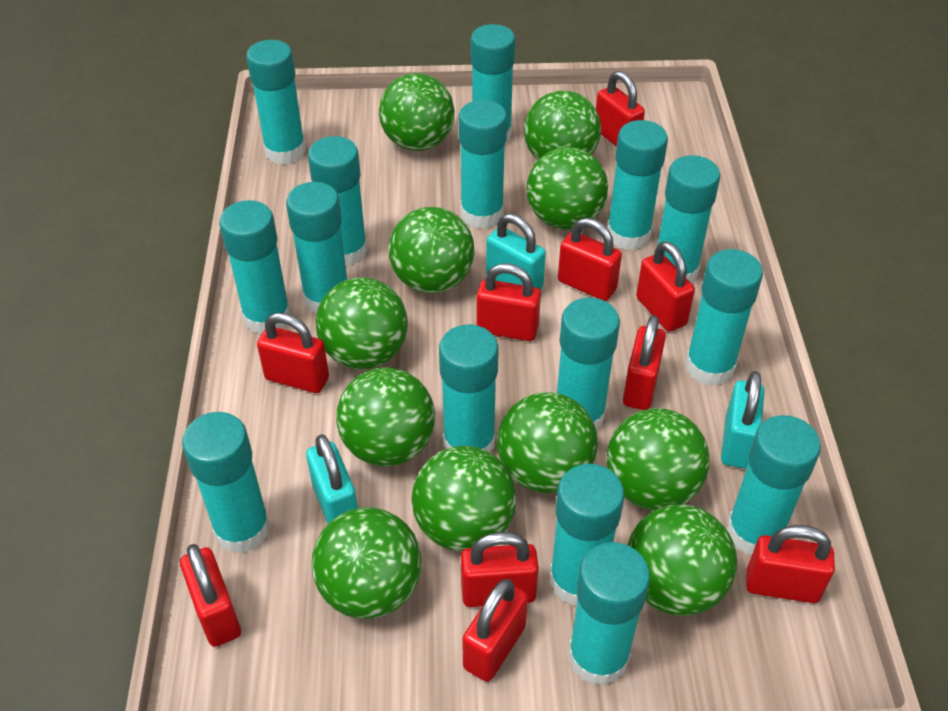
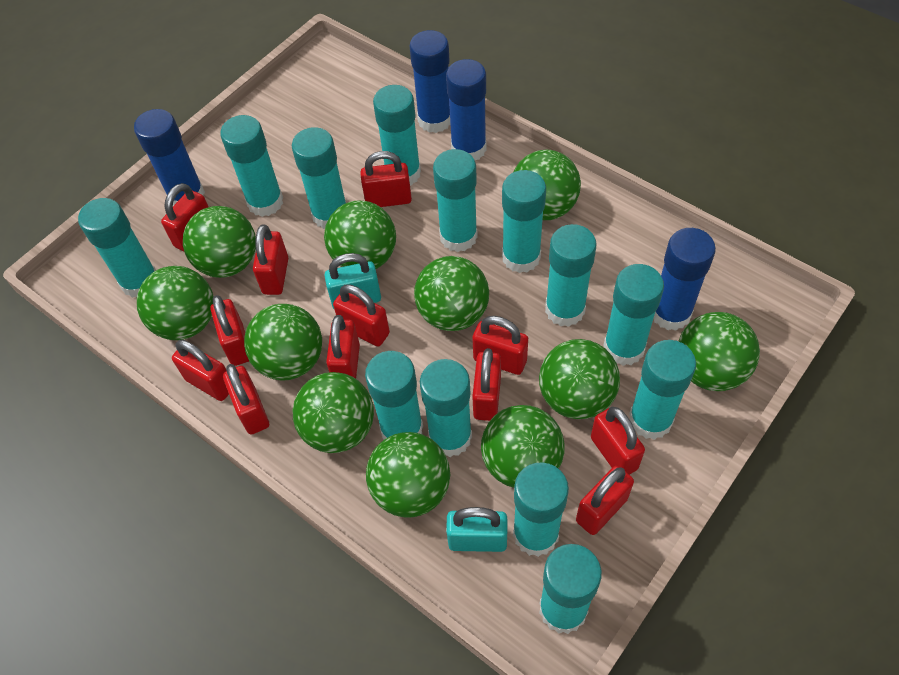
blue glue stick: none = 0 -> [134,109,205,205] [410,30,451,133] [446,59,486,160] [654,228,716,331] = 4
red padlock: [180,544,241,647] [257,312,329,393] [461,532,539,607] [462,579,528,682] [477,263,541,341] [558,218,622,301] [596,71,645,147] [623,315,666,410] [636,241,695,332] [746,525,835,603] = 10 -> [161,183,208,251] [172,340,229,401] [210,295,249,366] [223,364,269,435] [253,224,288,295] [326,315,360,379] [333,284,390,346] [360,151,412,207] [472,316,528,375] [472,348,501,421] [576,466,634,535] [591,407,645,475] = 12
turquoise glue stick: [182,412,270,554] [219,200,291,334] [246,40,306,165] [286,182,347,313] [308,136,368,266] [439,325,499,453] [459,100,507,229] [471,24,515,144] [550,464,624,606] [557,298,620,431] [568,542,650,686] [607,120,668,250] [658,155,720,283] [685,249,763,386] [727,415,821,555] = 15 -> [78,198,156,298] [220,115,283,217] [292,127,346,229] [365,351,423,440] [373,85,421,185] [420,359,472,457] [433,149,478,252] [502,170,546,273] [513,462,569,557] [539,544,602,634] [545,224,597,327] [603,264,664,366] [629,340,696,440] = 13
turquoise padlock: [306,434,358,524] [486,214,546,289] [721,371,765,469] = 3 -> [324,253,381,309] [446,507,507,552] = 2

